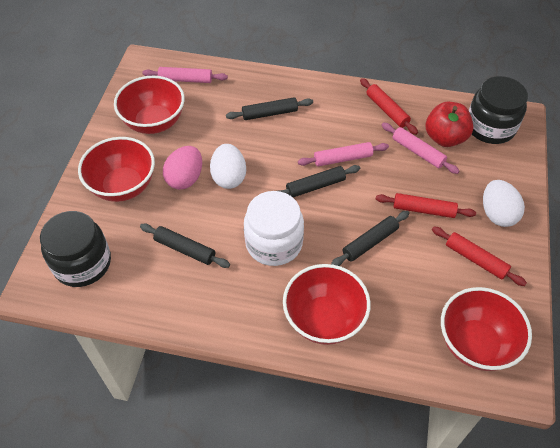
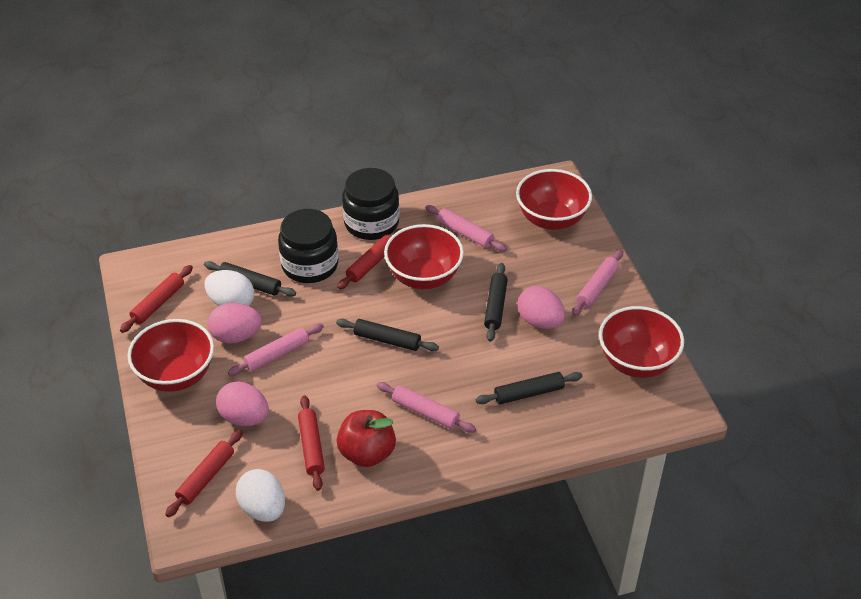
pink egg: [163,146,202,190] = 1 -> [208,303,262,344] [216,382,269,426] [518,286,565,329] = 3
pink rolling pin: [142,67,228,83] [298,142,389,166] [382,123,459,174] = 3 -> [228,324,324,376] [377,382,476,433] [425,205,507,251] [572,250,623,316] = 4
red rolling pin: [360,78,418,135] [376,193,476,218] [432,227,527,286] = 3 -> [120,265,193,333] [165,430,243,517] [298,396,325,491] [337,228,402,289] = 4
white jar: [244,191,304,266] = 1 -> none = 0

